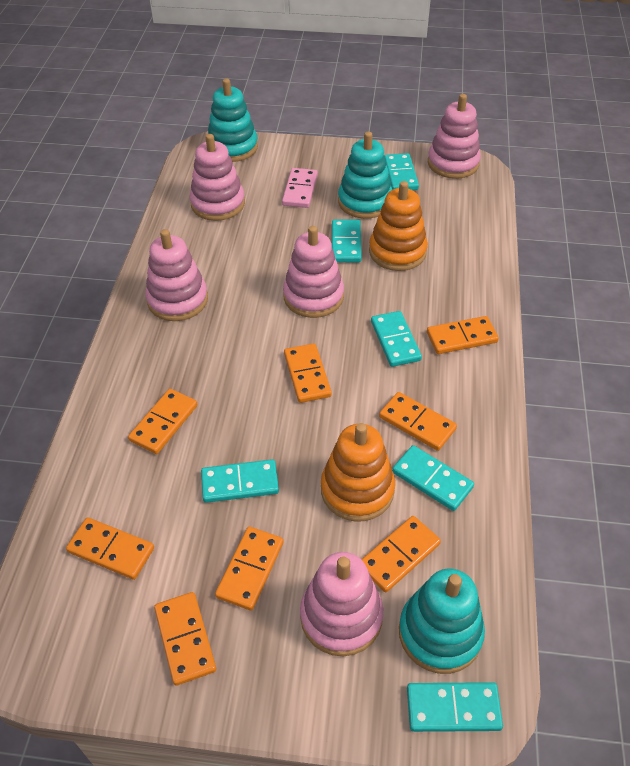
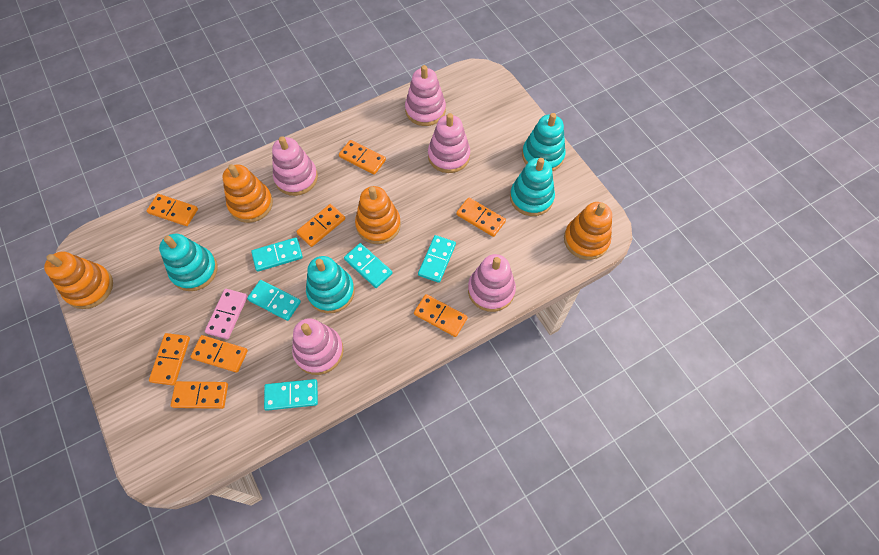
orange stacking toy: [321,423,395,522] [369,181,428,271] = 2 -> [44,252,113,309] [222,164,273,223] [355,186,401,244] [564,202,612,260] = 4
turquoise domino: [201,459,279,503] [332,219,362,262] [371,311,422,367] [384,153,419,190] [392,445,474,511] [407,682,503,732] = 6 -> [247,280,301,321] [251,238,303,272] [264,379,318,411] [344,243,393,288] [418,235,456,283] = 5
turquoise stacking toy: [208,78,258,162] [338,132,392,219] [399,569,485,674] = 3 -> [159,234,217,291] [306,256,355,313] [510,158,555,216] [522,113,566,171] = 4

